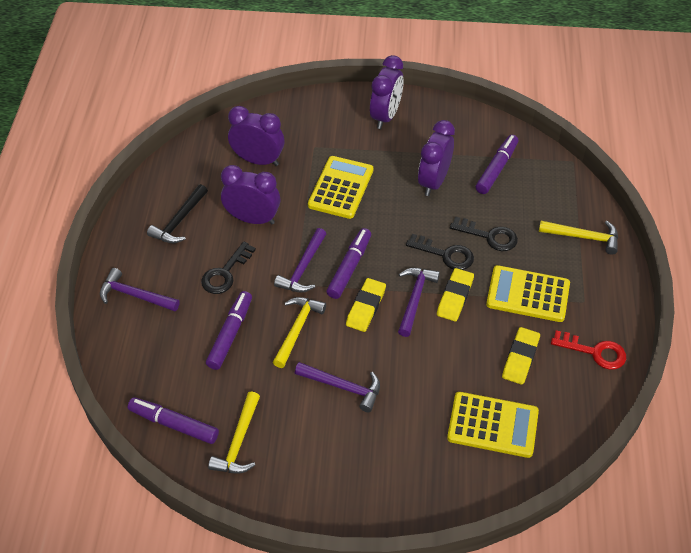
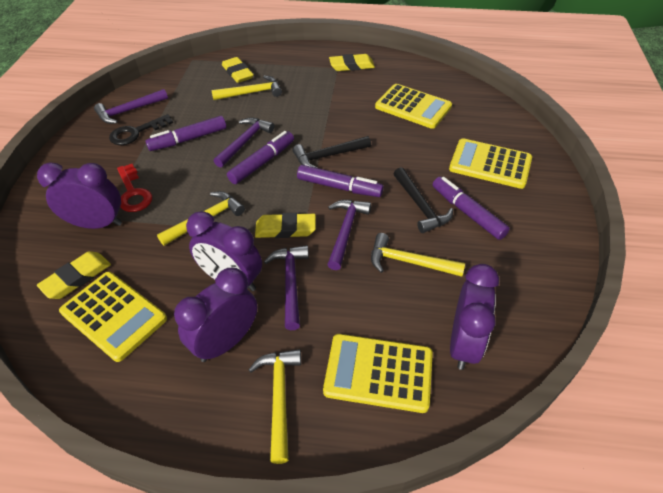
black hammer: [147,184,208,243] = 1 -> [293,136,371,168] [393,167,453,233] = 2
black key: [201,242,256,294] [406,234,474,270] [450,217,518,251] = 3 -> [109,114,173,145] = 1
yellow calculator: [308,156,373,219] [447,392,539,458] [486,265,570,322] = 3 -> [59,272,167,362] [323,334,433,413] [375,84,452,129] [449,138,532,189] = 4
yellow eraser: [346,278,386,332] [437,268,474,321] [502,327,540,385] = 3 -> [37,251,111,299] [222,57,254,83] [255,213,316,238] [329,54,375,71] = 4
yellow hammer: [208,391,260,474] [273,297,326,368] [539,221,618,255] = 3 -> [157,191,245,246] [211,75,282,100] [249,349,301,464] [371,233,465,277] = 4

